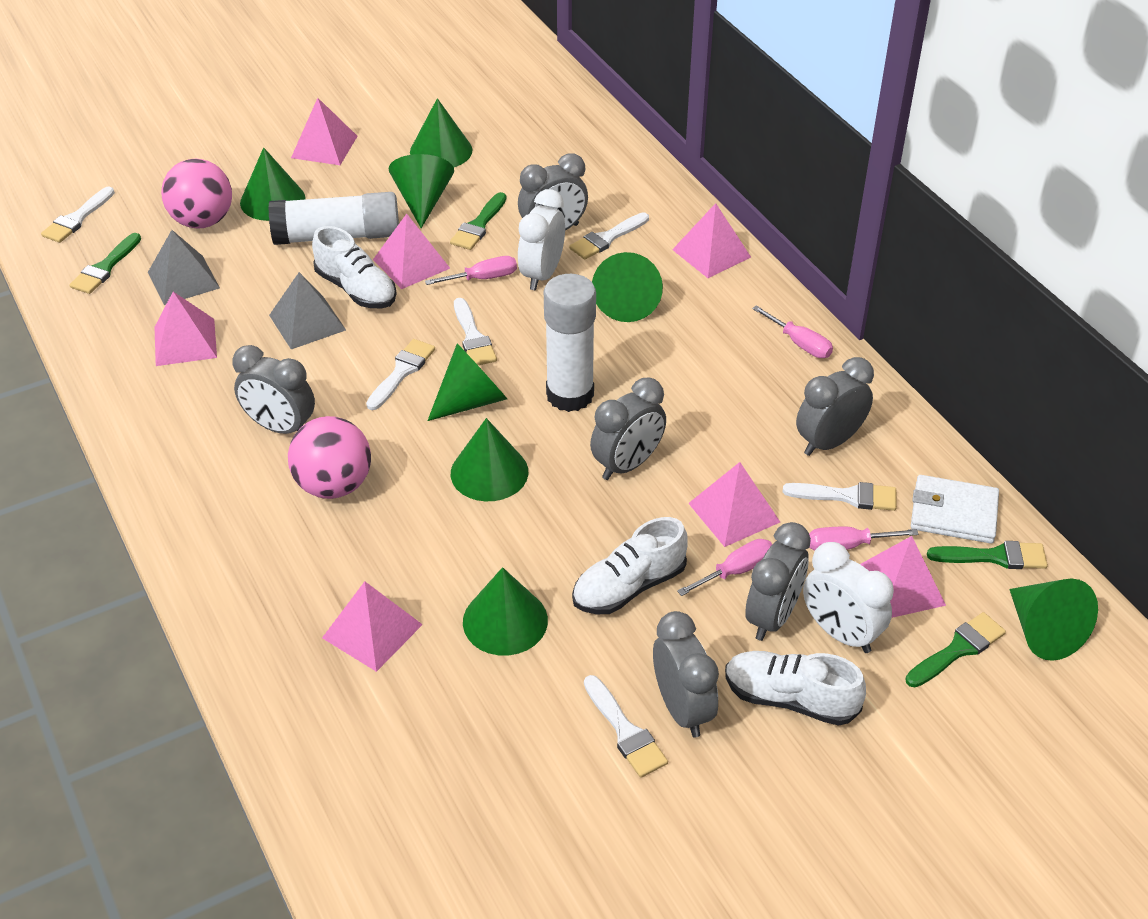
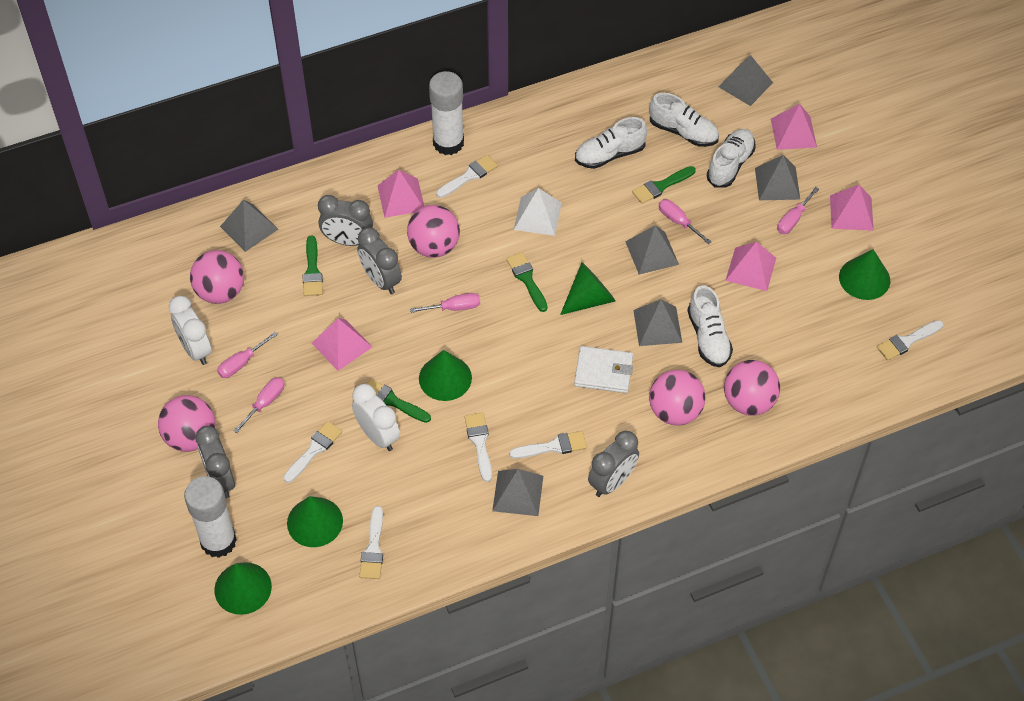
green cone: [240,147,306,221] [389,154,454,228] [410,98,473,167] [427,344,507,421] [451,418,528,501] [463,567,548,655] [592,252,663,322] [1009,578,1098,661] = 8 -> [214,562,272,615] [287,496,343,547] [419,350,472,401] [560,262,616,315] [839,249,890,300] = 5
grey clock: [232,345,315,434] [518,153,588,231] [590,378,666,480] [653,611,719,737] [745,522,811,641] [796,357,874,456] = 6 -> [195,426,235,498] [318,195,373,246] [357,227,402,294] [588,431,639,497] = 4
grey pyramid: [148,230,220,305] [269,272,346,349] = 2 -> [220,200,278,252] [492,469,543,516] [626,225,679,275] [633,299,682,346] [718,55,773,106] [755,155,800,200] = 6
pink ball: [161,159,232,229] [288,416,371,499] = 2 -> [158,395,215,452] [190,250,244,304] [407,205,460,258] [649,370,706,426] [724,360,780,416] = 5
pink pyramid: [155,292,217,366] [291,98,357,165] [322,581,423,672] [373,214,450,289] [672,203,751,278] [688,462,780,547] [860,536,946,618] = 7 -> [312,318,372,371] [377,170,424,218] [725,242,776,291] [771,104,817,150] [830,185,874,231] = 5
pink screwdriver: [425,256,517,285] [677,539,772,596] [752,305,833,358] [809,526,919,551] = 4 -> [217,332,278,378] [233,377,285,433] [410,293,480,313] [659,199,711,244] [777,187,819,234] = 5
white pyramid: none = 0 -> [514,188,562,236] = 1
white shoe: [312,226,397,308] [572,517,688,614] [725,651,866,726] = 3 -> [575,117,647,169] [649,93,719,147] [687,286,733,367] [707,129,756,188] = 4

